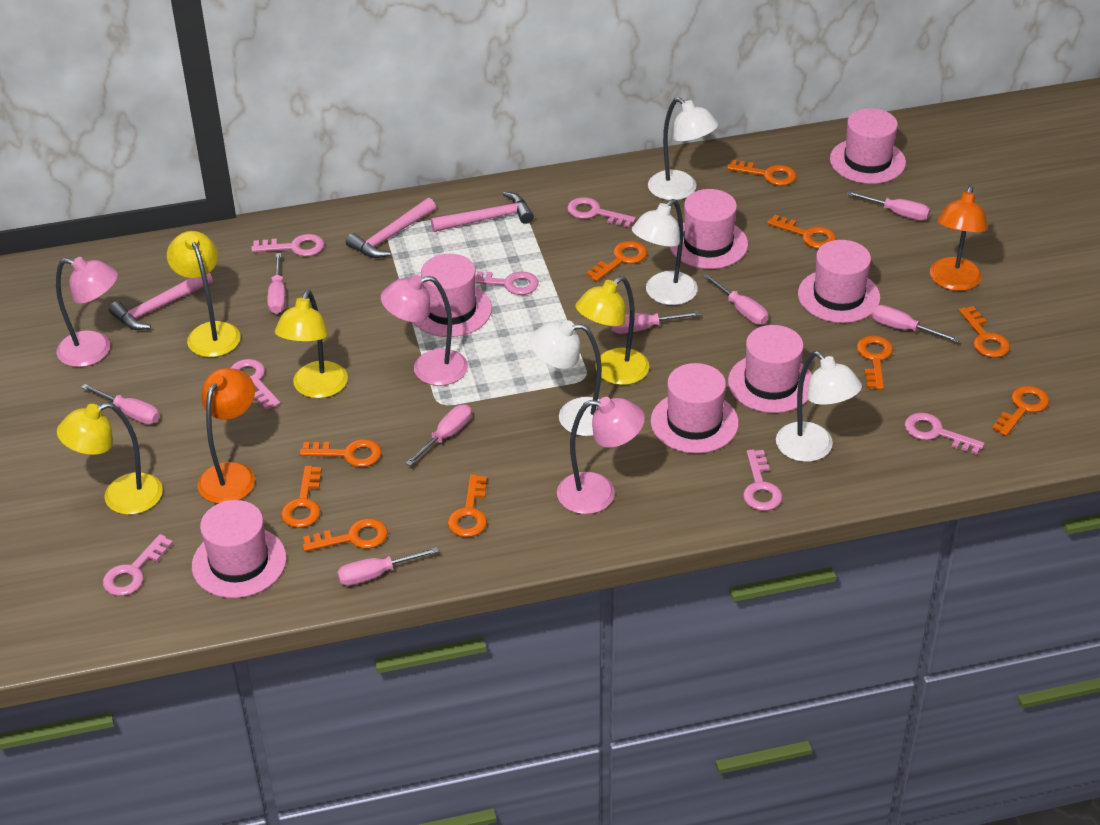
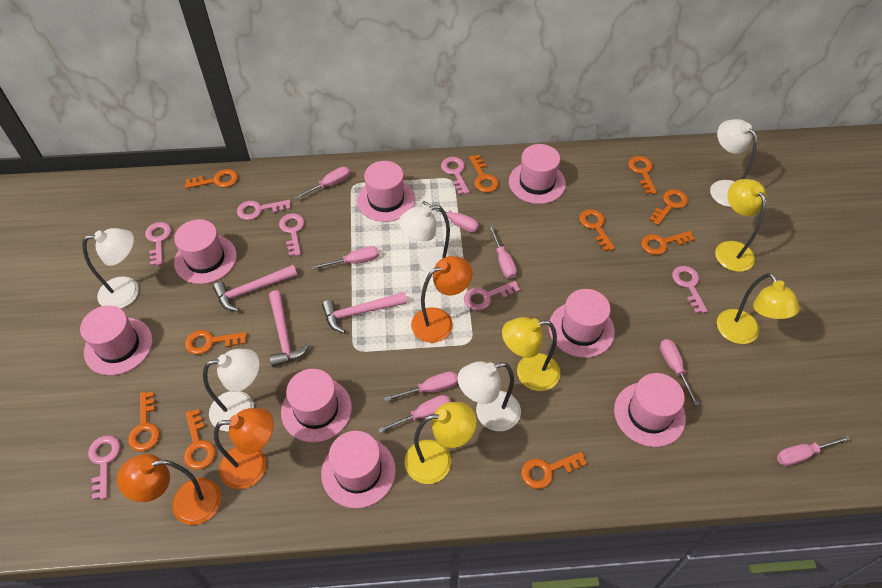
orange lamp: [197,368,255,504] [930,185,988,291] = 2 -> [117,454,221,525] [214,408,274,489] [411,256,472,343] = 3
pink hat: [192,500,286,598] [413,254,492,337] [650,363,739,453] [669,189,748,269] [728,325,812,413] [798,240,880,323] [830,108,906,184] = 7 -> [80,305,153,375] [174,219,237,284] [281,369,352,443] [321,431,396,508] [357,161,415,222] [509,144,566,204] [549,289,615,358] [614,373,686,447] = 8
pink lamp: [56,257,118,367] [381,275,468,386] [557,397,645,514] = 3 -> none = 0
white lamp: [530,320,602,436] [632,199,698,305] [648,97,718,200] [776,351,862,462] = 4 -> [82,228,139,309] [203,349,260,432] [399,205,458,277] [458,361,521,431] [710,119,757,207] = 5

